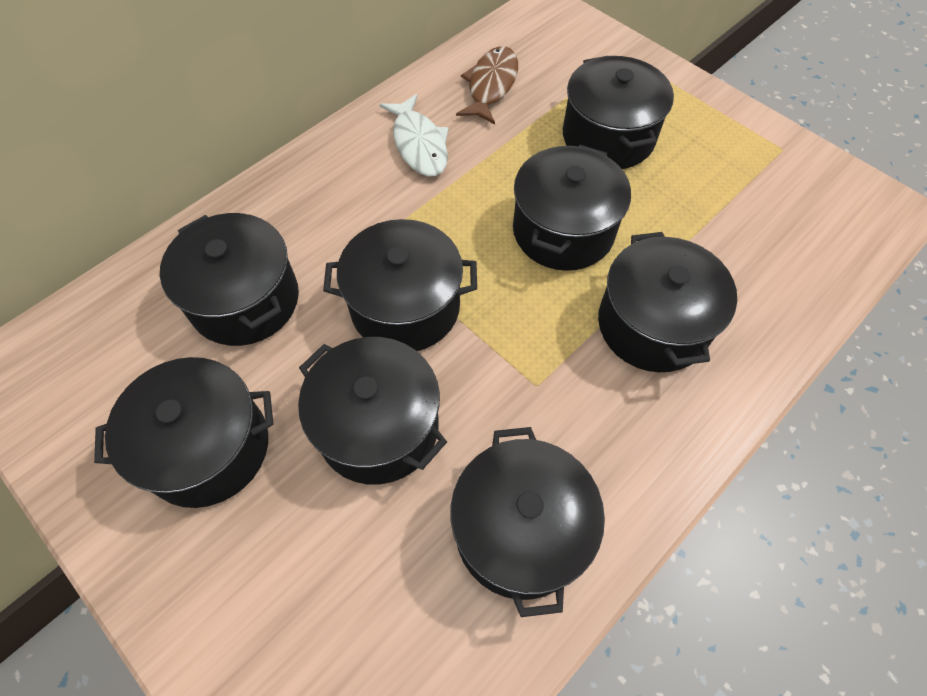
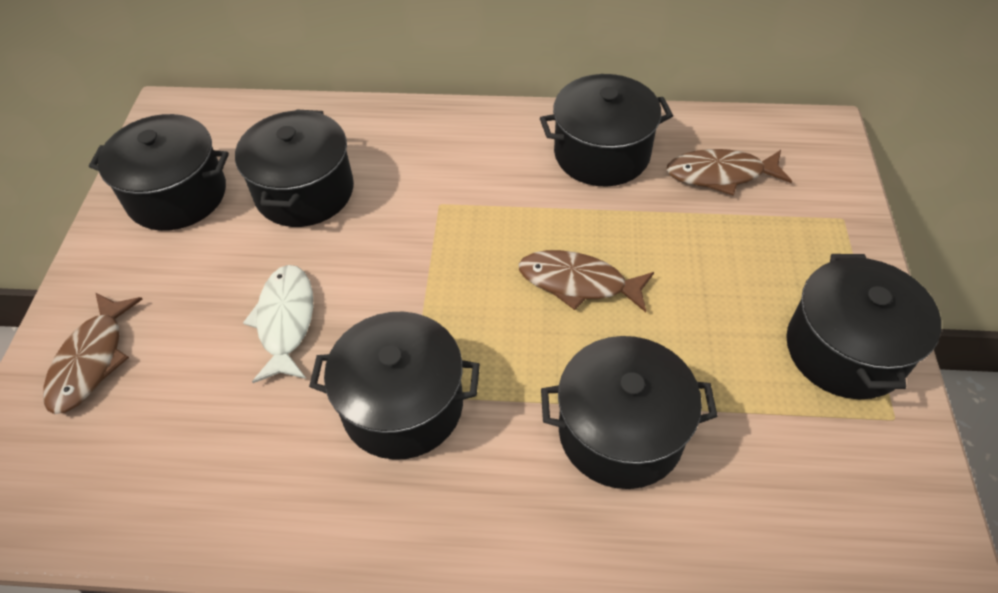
black pot: [94,357,274,508] [160,213,299,346] [298,337,447,485] [323,219,477,351] [450,427,605,617] [513,145,631,271] [563,56,674,169] [598,232,737,372] = 8 -> [89,114,229,231] [235,109,354,227] [309,312,480,460] [540,74,673,187] [541,336,718,489] [786,254,941,400] = 6
brown fish: [456,46,518,124] = 1 -> [43,293,143,414] [519,250,654,312] [666,149,792,196] = 3

